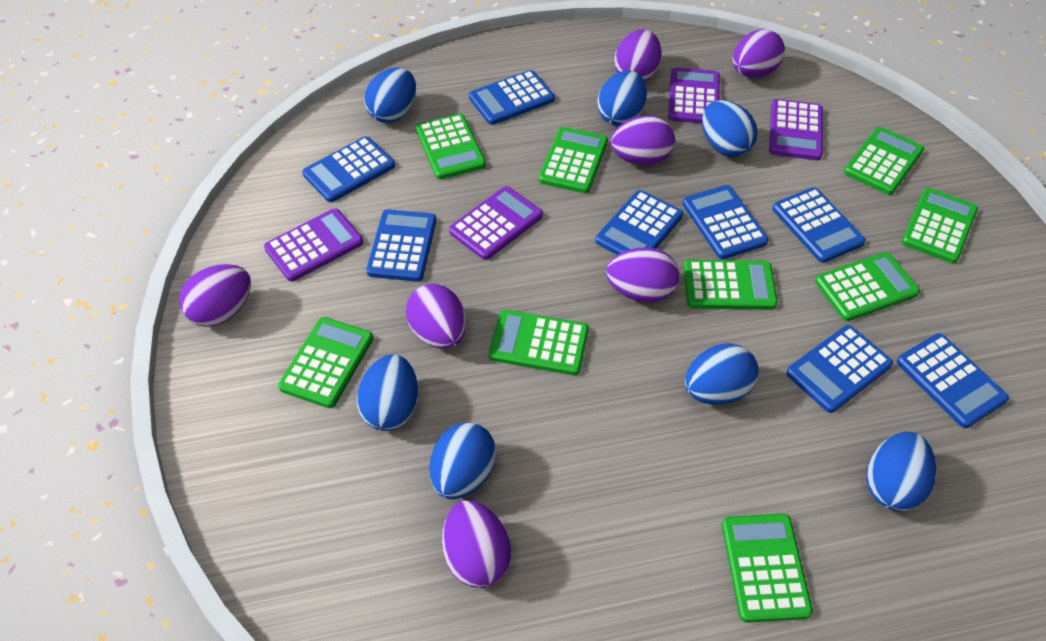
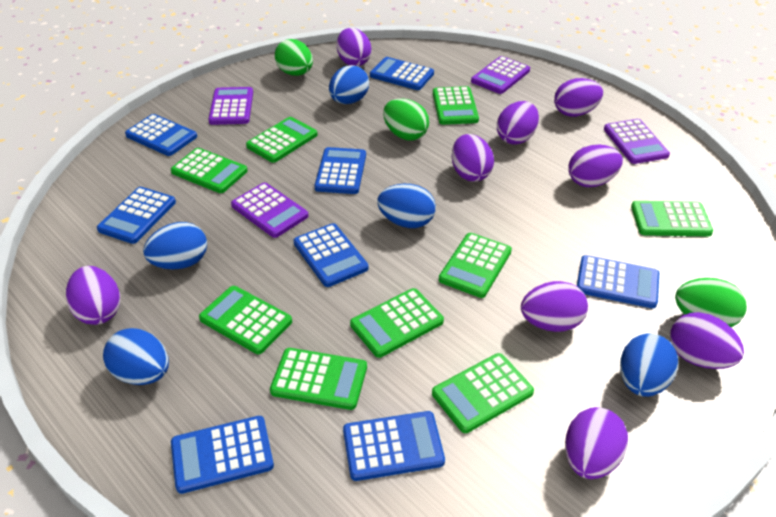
blue egg: [357,354,418,431] [364,68,416,123] [429,422,496,500] [597,70,647,126] [685,343,759,405] [702,100,758,157] [866,432,936,511] = 7 -> [103,328,169,385] [143,222,207,269] [329,65,369,104] [377,184,436,228] [620,333,678,397] = 5
green egg: none = 0 -> [275,39,313,76] [383,98,429,140] [675,278,747,327] = 3
purple egg: [179,264,251,327] [406,284,466,349] [442,500,511,588] [606,247,680,303] [610,116,675,165] [614,29,661,81] [733,29,785,78] = 7 -> [66,266,120,325] [337,28,372,66] [451,134,494,182] [497,101,539,145] [521,281,588,332] [554,78,603,117] [565,407,628,479] [568,145,623,187] [670,312,744,369] = 9

